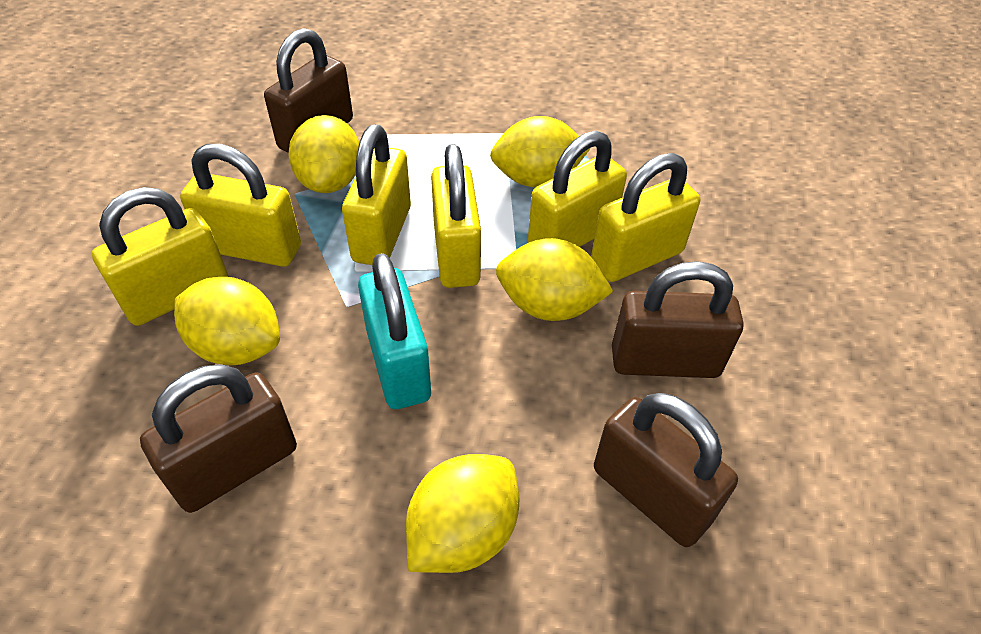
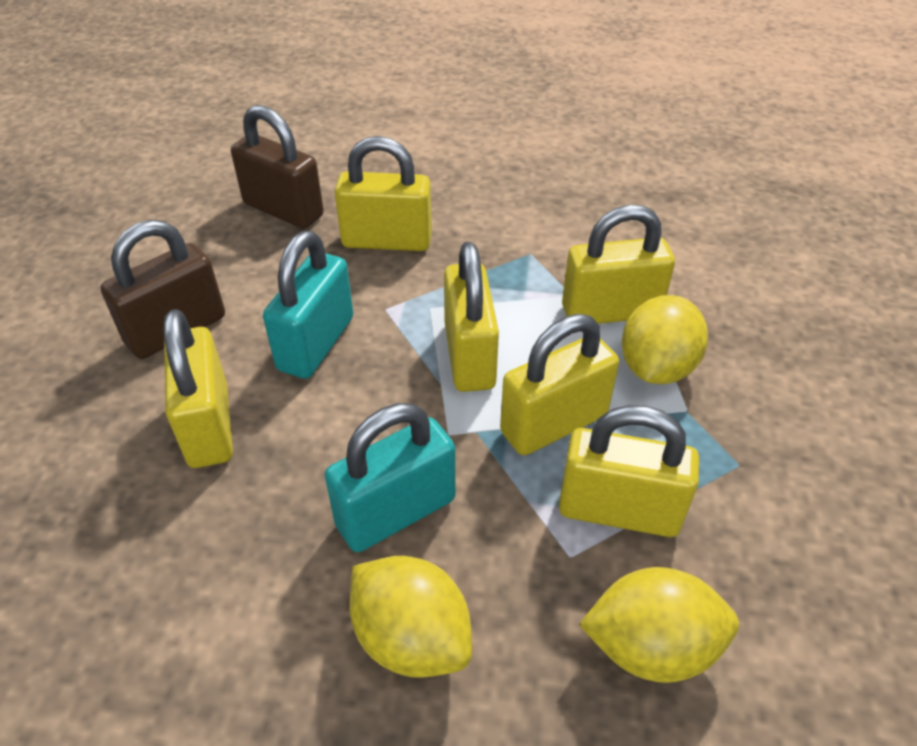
brown padlock: [140,364,297,513] [264,28,353,153] [594,393,738,547] [612,261,744,378] = 4 -> [101,220,225,359] [231,105,324,228] = 2
turquoise padlock: [358,253,431,409] = 1 -> [263,231,353,379] [324,403,456,552] = 2
yellow lemon: [174,277,280,365] [288,115,359,193] [406,454,519,573] [490,116,590,187] [496,238,613,321] = 5 -> [350,556,472,678] [579,567,739,683] [622,295,708,384] = 3

